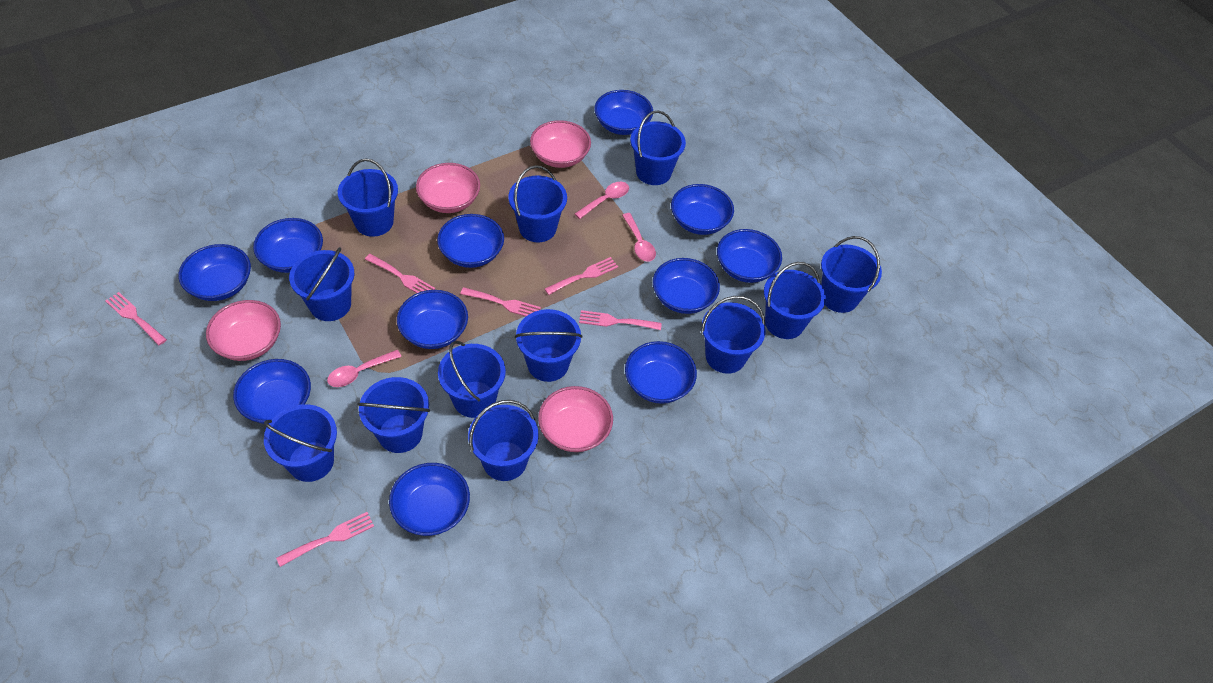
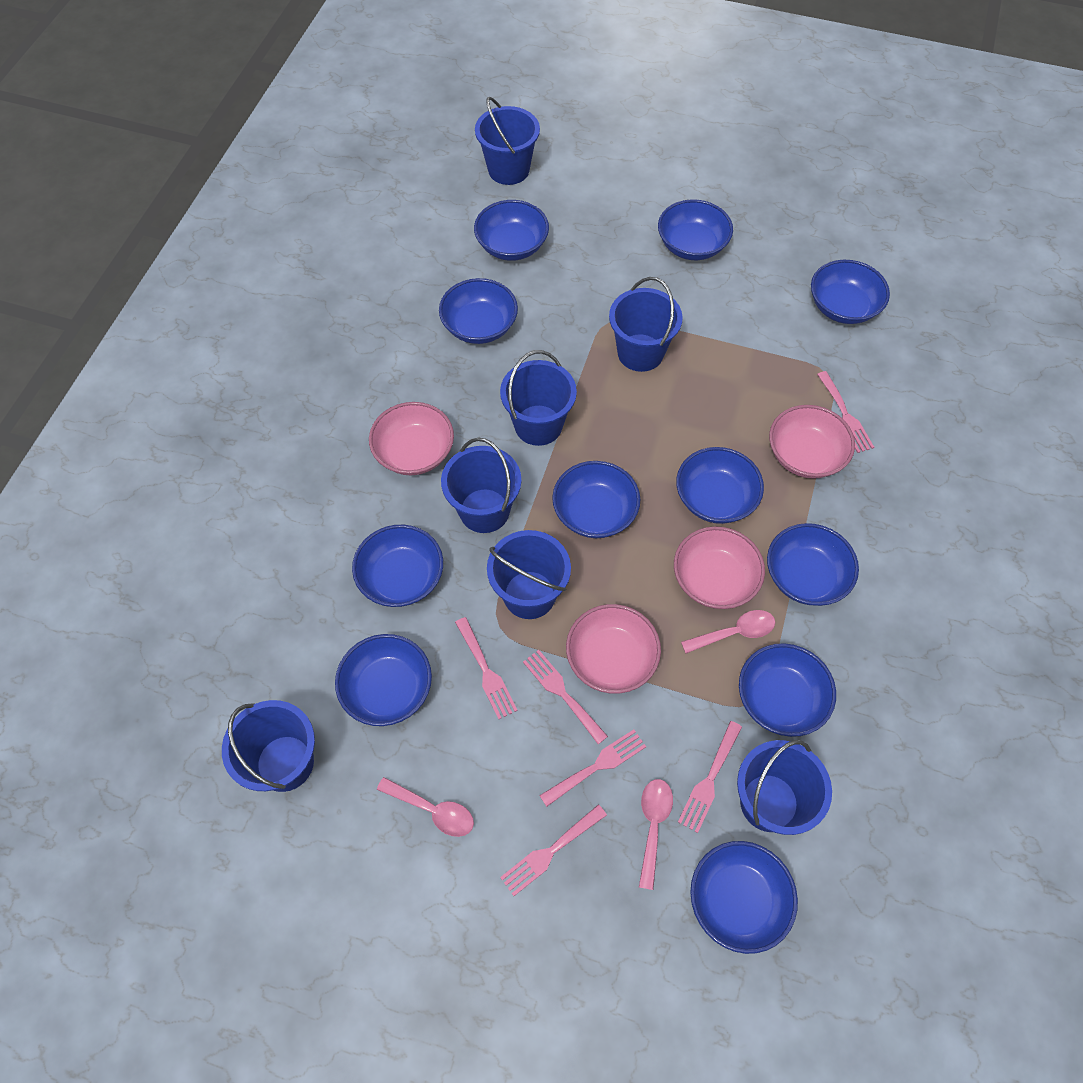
blue bucket: [264,404,337,482] [289,247,355,321] [338,159,398,237] [357,377,430,453] [438,341,506,418] [468,400,539,481] [509,165,567,242] [515,309,582,382] [630,110,686,185] [701,296,765,374] [764,262,826,339] [821,236,882,313] = 12 -> [222,700,315,792] [441,438,521,533] [475,97,540,185] [487,530,571,619] [500,350,577,446] [609,277,683,372] [737,740,832,835] = 7

